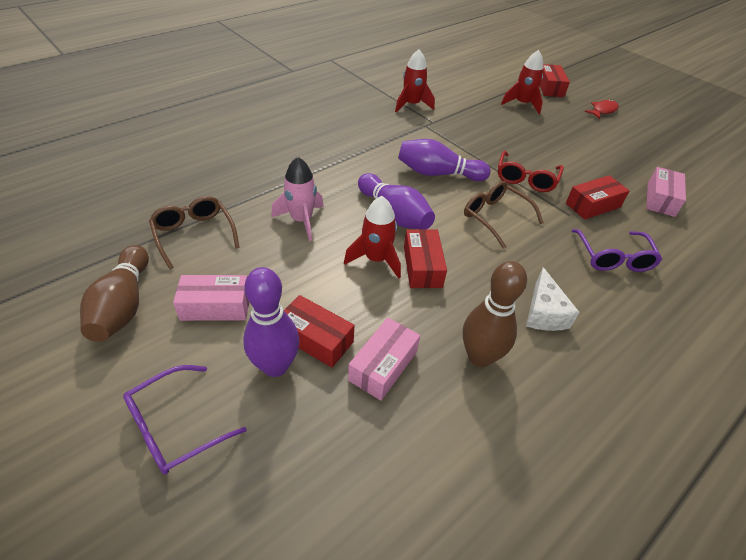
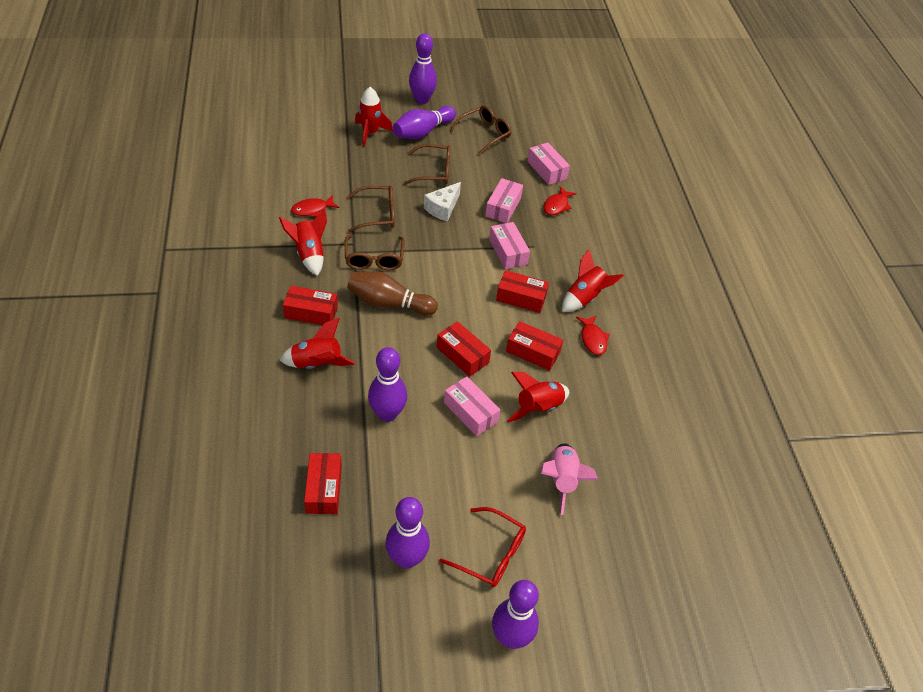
brown bowling pin: [80,245,149,342] [463,261,527,367] = 2 -> [347,271,438,315] = 1
brown glasses: [149,196,240,269] [464,181,544,249] = 2 -> [345,235,404,271] [347,186,395,232] [404,144,451,185] [450,105,511,155] = 4
pink box: [173,275,249,321] [348,317,420,401] [646,167,686,217] = 3 -> [444,376,500,436] [485,178,523,223] [489,222,530,269] [527,143,570,185] = 4
purple bowling pin: [243,267,300,377] [358,173,435,230] [398,139,491,181] = 3 -> [368,347,407,422] [385,497,430,569] [393,106,456,139] [409,33,437,104] [492,580,539,649] = 5
purple glasses: [123,365,247,475] [572,229,662,272] = 2 -> none = 0
red box: [284,295,354,368] [404,229,447,288] [540,64,570,97] [566,175,630,220] = 4 -> [283,286,338,325] [304,453,342,514] [437,321,491,377] [496,270,549,313] [506,321,563,371] = 5
red fish: [584,99,619,119] = 1 -> [291,195,339,217] [543,187,576,215] [576,315,610,355] = 3
red rocket: [344,196,401,279] [395,49,435,112] [501,50,544,114] = 3 -> [279,209,327,276] [280,318,355,369] [355,87,393,147] [507,372,569,423] [562,249,624,312] = 5

